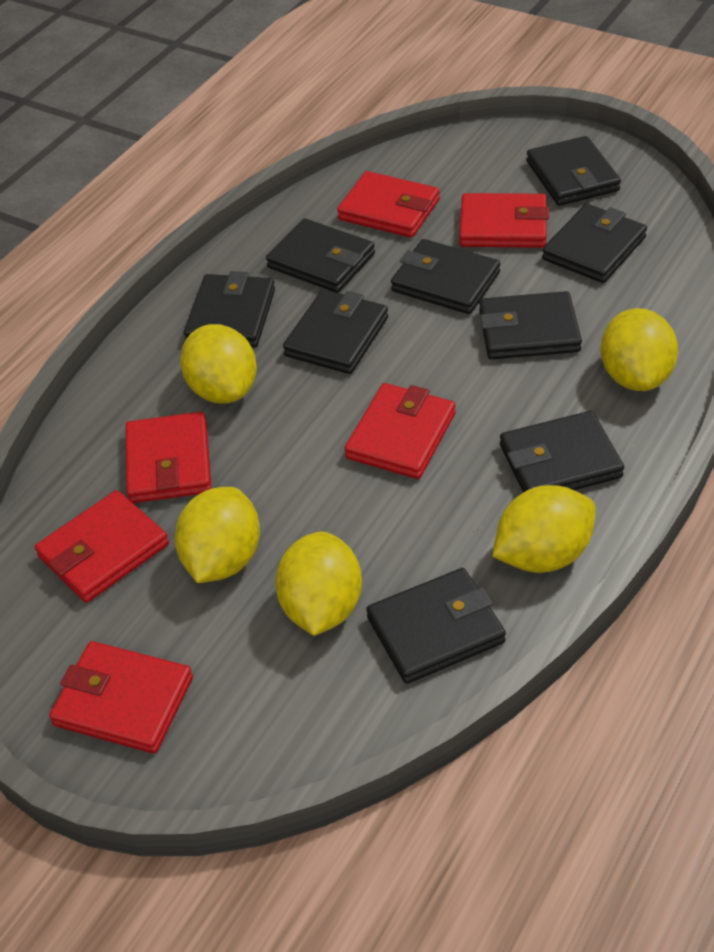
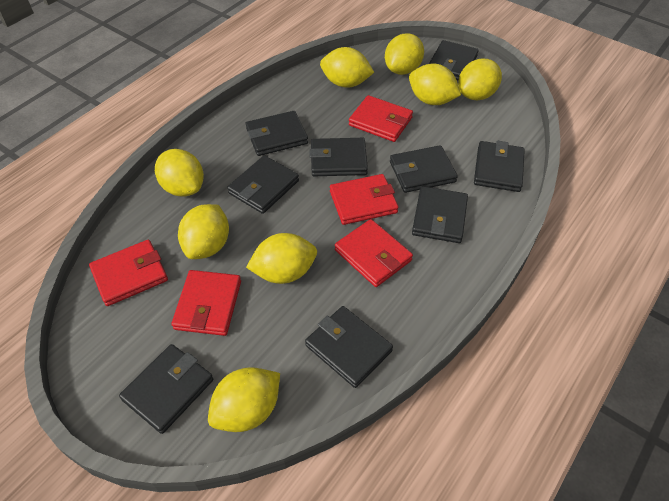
red wallet: [35,490,169,603] [49,641,193,753] [125,412,212,503] [337,171,440,238] [344,383,456,479] [459,193,549,248] = 6 -> [89,240,168,306] [172,270,241,336] [330,174,399,225] [335,219,413,287] [349,95,413,142] = 5
yellow lemon: [175,487,260,583] [180,324,257,404] [275,531,362,636] [492,485,596,573] [601,308,678,391] = 5 -> [155,149,204,197] [178,204,229,259] [208,367,280,432] [246,233,317,284] [320,47,374,88] [385,33,424,75] [409,64,461,105] [458,58,502,100] = 8

